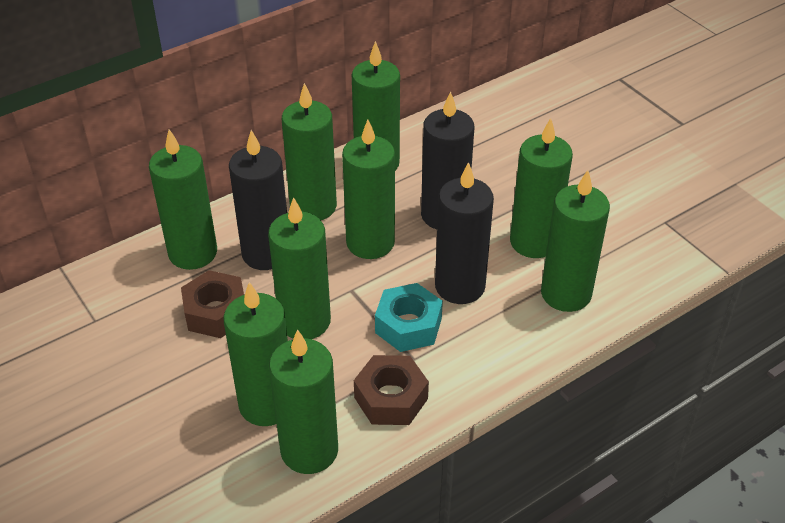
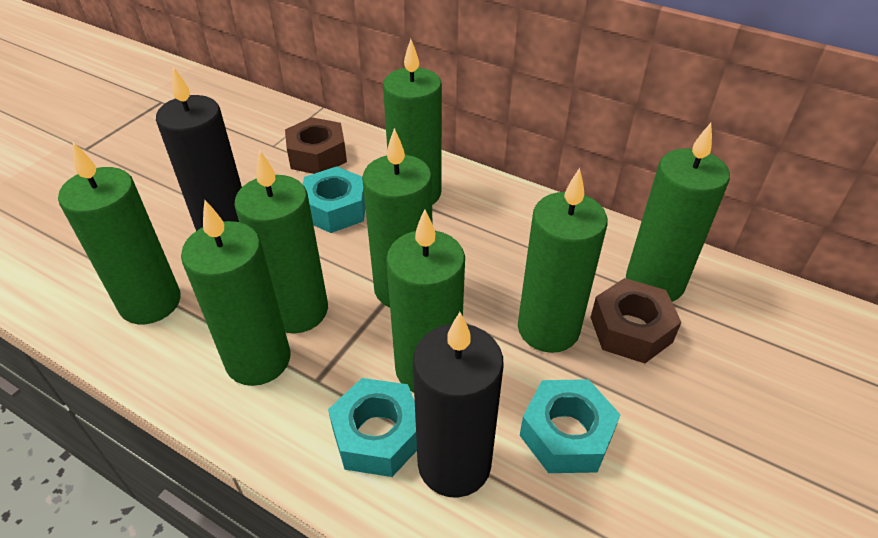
black candle: [229,130,287,270] [421,91,474,229] [435,162,494,304] = 3 -> [156,67,242,231] [413,312,504,498] = 2
green candle: [149,129,217,270] [223,282,288,426] [268,197,331,339] [269,329,338,474] [282,83,337,220] [342,119,395,259] [352,41,400,171] [510,118,573,258] [541,170,610,312] = 9 -> [58,142,181,324] [181,200,291,386] [234,150,328,333] [362,128,432,308] [383,39,442,205] [386,209,465,393] [518,168,608,353] [626,123,730,302] = 8
turquoise nut: [375,283,443,352] = 1 -> [303,166,366,233] [328,378,417,477] [520,379,621,473] = 3

